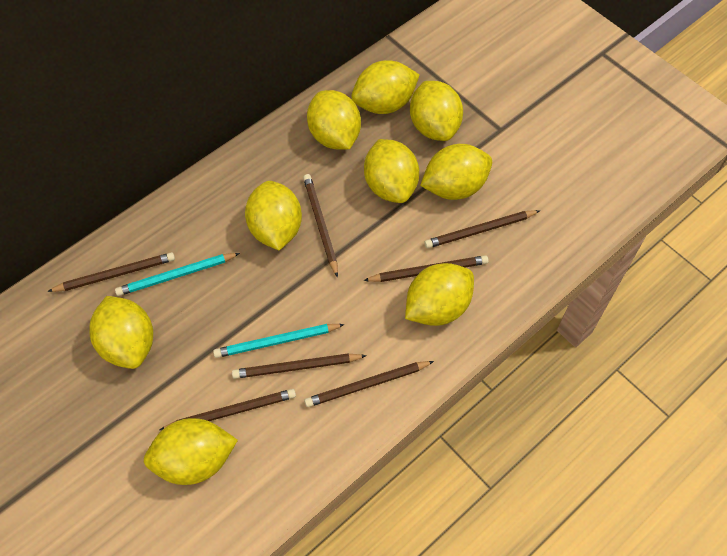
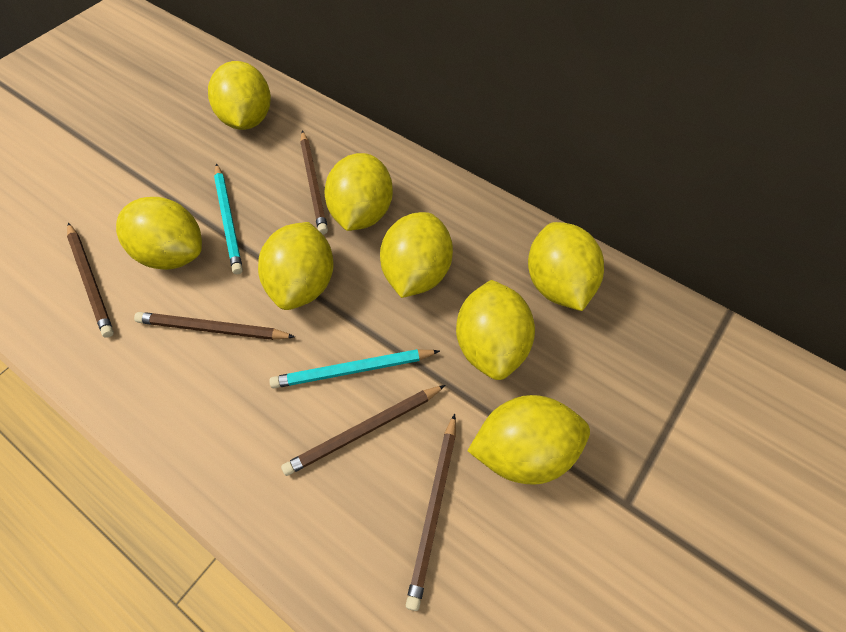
brown pencil: [47,252,175,292] [159,389,296,430] [232,353,367,379] [303,174,338,278] [304,361,434,407] [363,255,489,282] [424,210,540,248] = 7 -> [67,223,114,338] [134,312,295,340] [281,385,446,476] [300,130,328,234] [406,413,456,611] = 5
yellow lemon: [90,296,153,369] [144,418,238,485] [245,181,302,250] [307,90,361,149] [351,60,419,114] [364,139,419,203] [405,263,474,326] [410,81,463,141] [420,144,492,200] = 9 -> [116,197,202,270] [208,61,271,130] [258,222,334,310] [325,153,393,231] [380,212,453,298] [456,280,535,380] [468,395,590,485] [528,222,604,311] = 8

